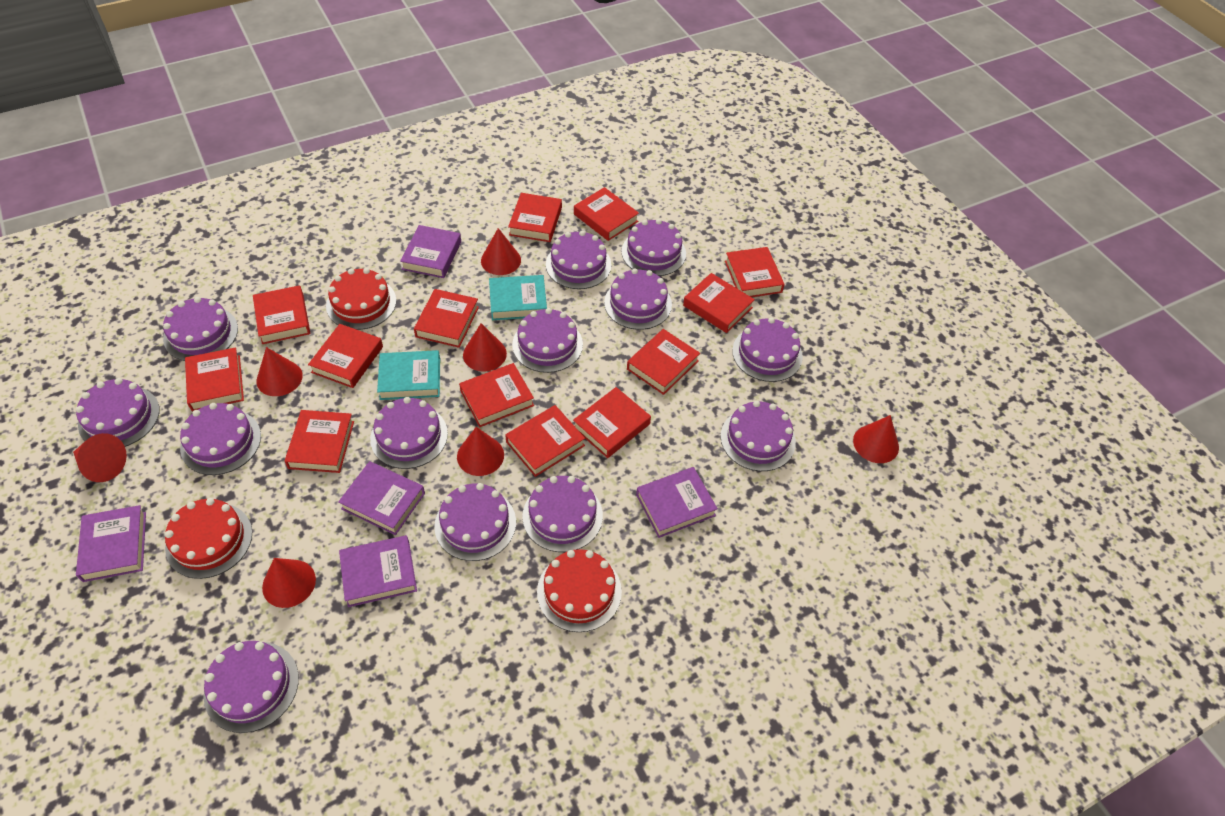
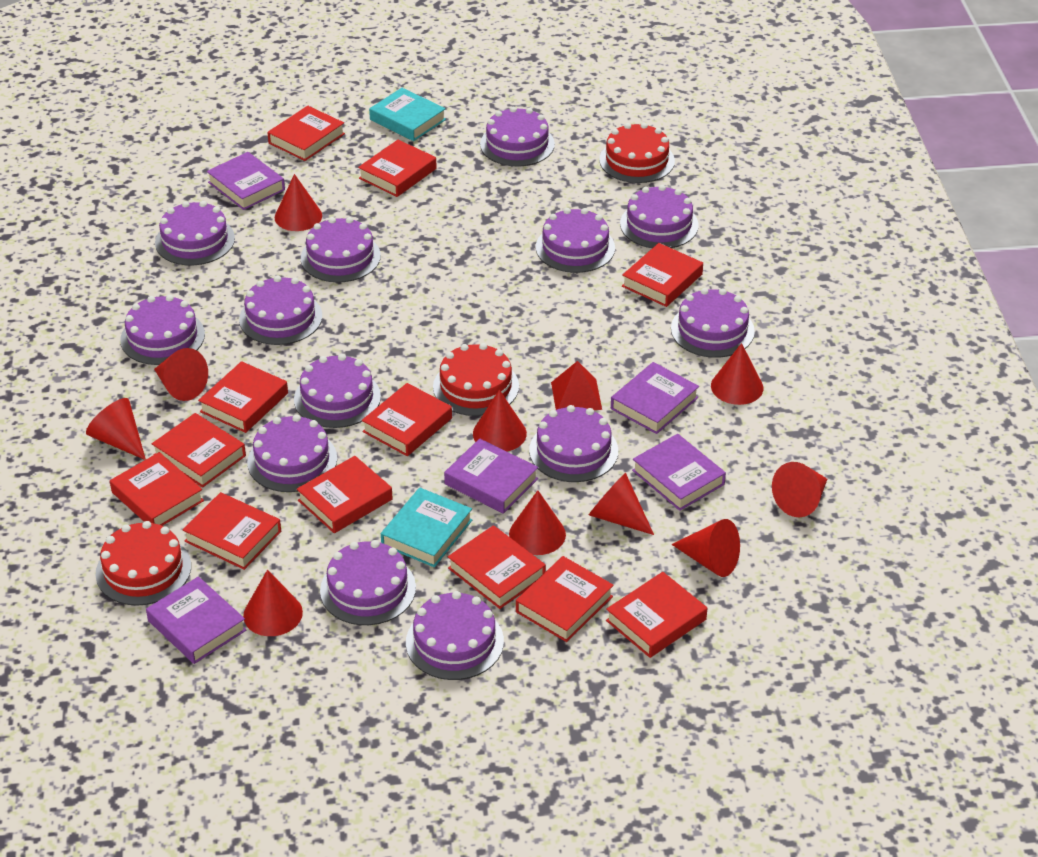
red book: [185,347,244,411] [253,285,310,344] [285,410,354,473] [308,324,383,388] [414,289,479,348] [459,363,534,427] [505,405,585,477] [508,193,562,242] [573,387,651,458] [574,187,639,241] [627,329,700,395] [683,273,755,333] [725,247,785,297] = 13 -> [110,452,204,526] [152,413,246,488] [183,492,281,570] [198,361,288,433] [267,106,345,161] [297,456,393,533] [358,140,437,197] [362,383,452,456] [448,525,546,609] [516,556,614,642] [606,572,707,658] [622,243,703,307] = 12
red cone: [73,433,127,482] [256,347,303,396] [262,558,316,608] [457,427,504,476] [463,323,507,372] [481,228,521,275] [853,415,899,463] = 7 -> [86,398,146,460] [154,348,208,401] [243,570,303,636] [274,174,322,231] [473,390,527,452] [509,490,566,555] [589,473,654,535] [671,519,740,577] [711,343,763,405] [772,462,827,517] = 10
red pyramid: none = 0 -> [551,361,602,410] = 1

